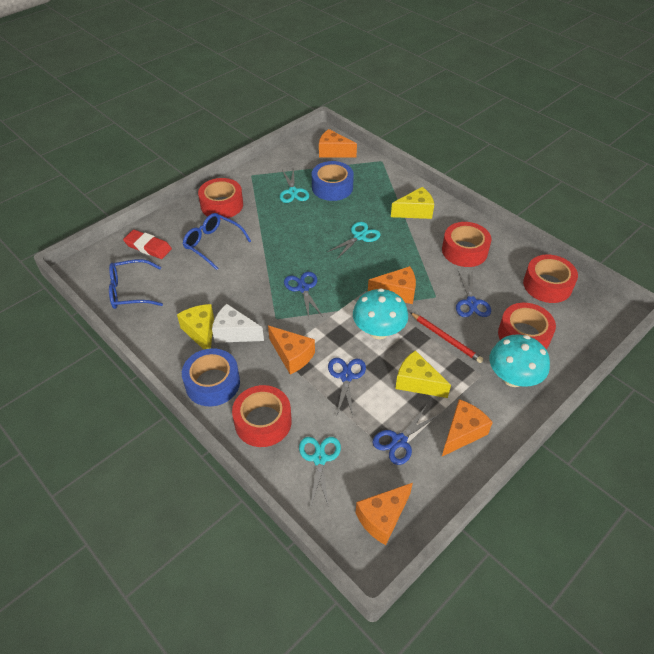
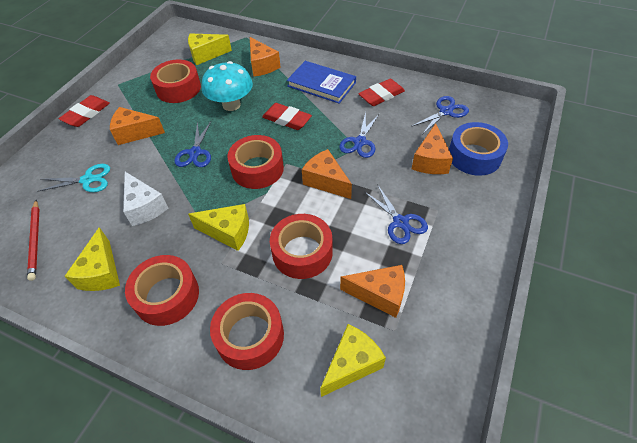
blue book: none = 0 -> [287,61,356,104] = 1
blue glasses: [109,259,163,309] [183,213,251,270] = 2 -> none = 0
blue tape: [182,348,240,406] [312,161,354,201] = 2 -> [449,122,508,176] = 1
red eraser: [123,230,172,259] = 1 -> [59,95,110,127] [262,103,312,130] [358,79,405,106] = 3
turquoise mushroom: [353,288,408,339] [490,335,550,387] = 2 -> [202,61,253,111] = 1
turquoise scissors: [280,169,309,203] [299,437,341,508] [327,222,380,259] = 3 -> [37,164,110,192] = 1
yellow cheese: [177,304,214,350] [391,187,434,219] [395,350,451,398] = 3 -> [65,227,120,291] [188,33,232,65] [188,204,249,251] [320,324,386,397] = 4

